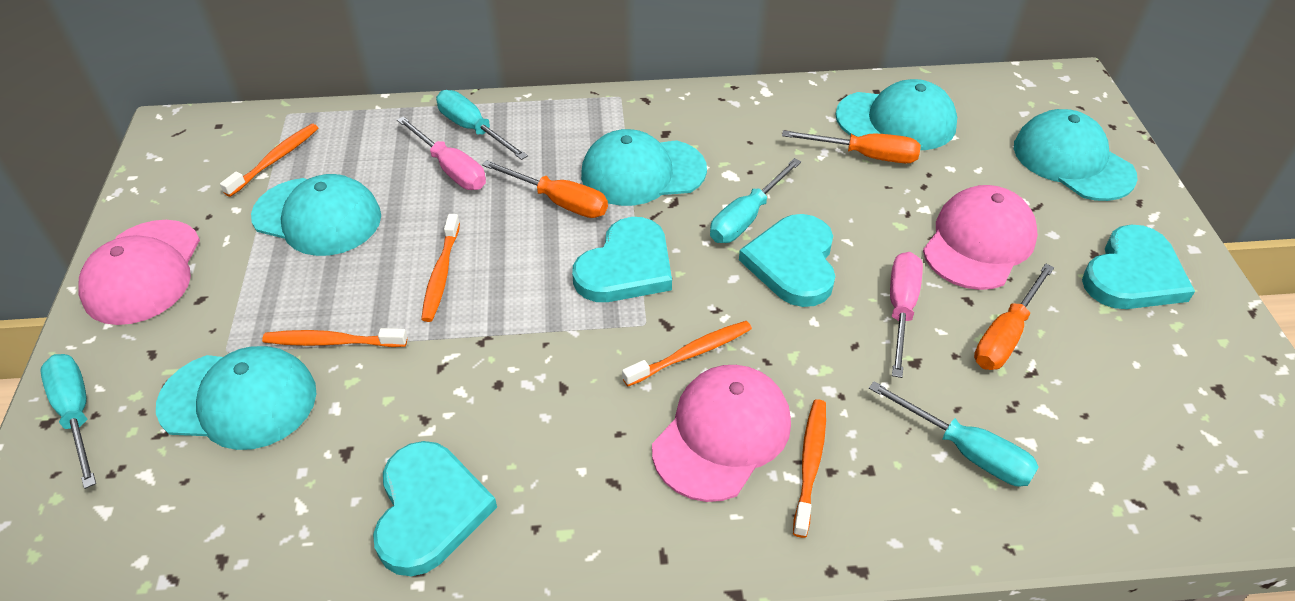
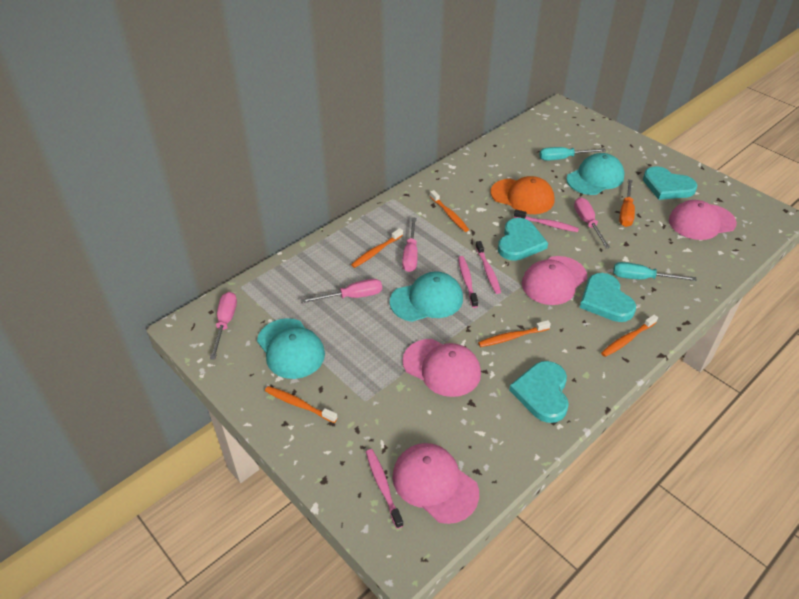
orange cap: none = 0 -> [491,176,554,214] = 1
orange screwdriver: [482,160,608,218] [782,130,921,163] [974,264,1054,370] = 3 -> [619,179,635,227] = 1
pink cap: [78,220,200,325] [652,365,791,502] [923,185,1038,290] = 3 -> [392,443,479,524] [403,339,481,397] [522,256,587,305] [669,200,737,240] = 4
pink screwdriver: [397,116,486,190] [890,252,923,378] = 2 -> [210,292,237,359] [301,279,382,303] [402,218,418,272] [574,197,610,249] = 4
pink toothbrush: none = 0 -> [366,449,404,529] [458,256,478,308] [475,241,501,294] [514,210,579,232] = 4
turquoise cap: [156,346,316,450] [251,174,381,256] [581,129,707,206] [835,79,957,150] [1014,109,1138,201] = 5 -> [257,318,325,379] [390,271,463,322] [566,153,625,195] = 3
turquoise screwdriver: [40,354,96,489] [436,90,528,160] [710,158,801,243] [869,381,1039,487] = 4 -> [539,147,606,161] [613,262,697,281] = 2

